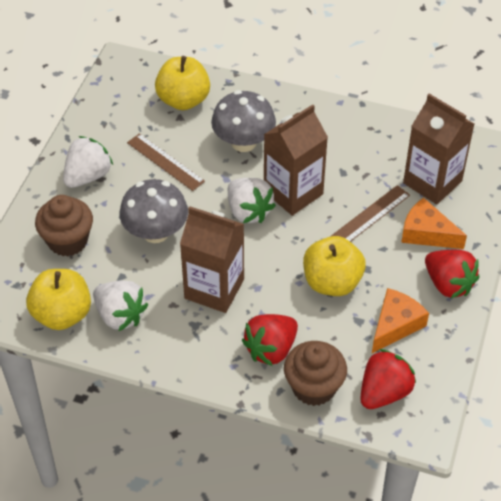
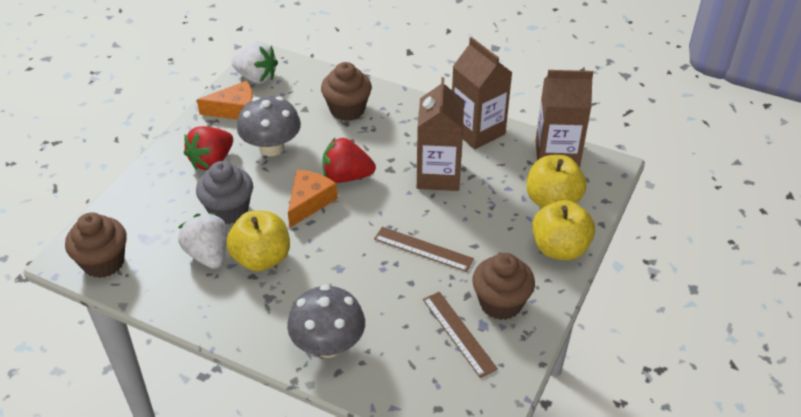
brown cupcake: [35,195,93,256] [284,341,347,406] = 2 -> [65,212,127,278] [321,62,372,121] [472,253,535,320] = 3
grey cupcake: none = 0 -> [196,161,253,224] = 1
red strawberry: [242,314,298,366] [360,349,416,409] [425,250,479,298] = 3 -> [184,126,233,170] [322,138,376,183] = 2
white strawberry: [63,136,113,188] [93,281,148,331] [228,178,276,223] = 3 -> [178,213,227,269] [231,42,278,84] = 2

